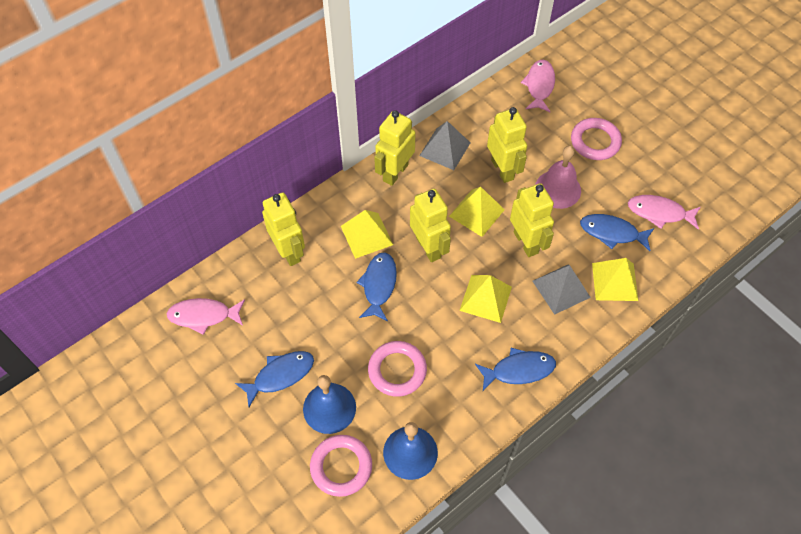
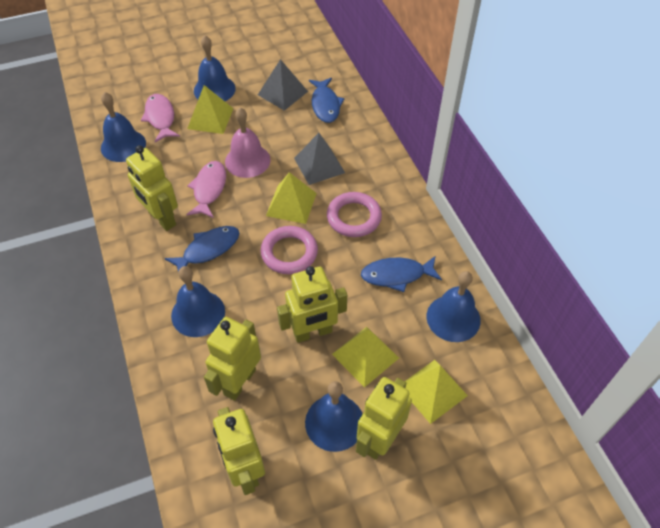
blue bell: [303,375,356,434] [383,422,438,480] = 2 -> [101,92,146,162] [171,266,225,337] [194,35,236,101] [305,381,363,452] [427,271,481,342] = 5
blue fish: [235,351,314,407] [357,252,397,321] [475,348,556,391] [580,214,654,251] = 4 -> [165,226,239,273] [309,78,344,123] [361,256,442,292] = 3
pink fish: [166,298,245,335] [521,60,555,112] [628,195,701,230] = 3 -> [141,94,180,142] [186,161,226,218] = 2
pink ring: [310,435,372,497] [368,341,427,397] [571,118,622,160] = 3 -> [261,226,318,274] [327,192,382,237] = 2

